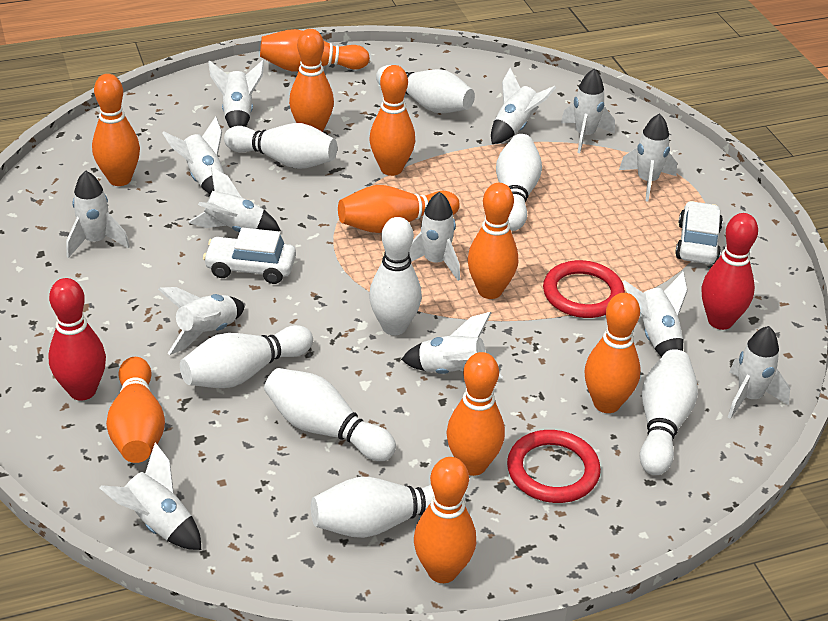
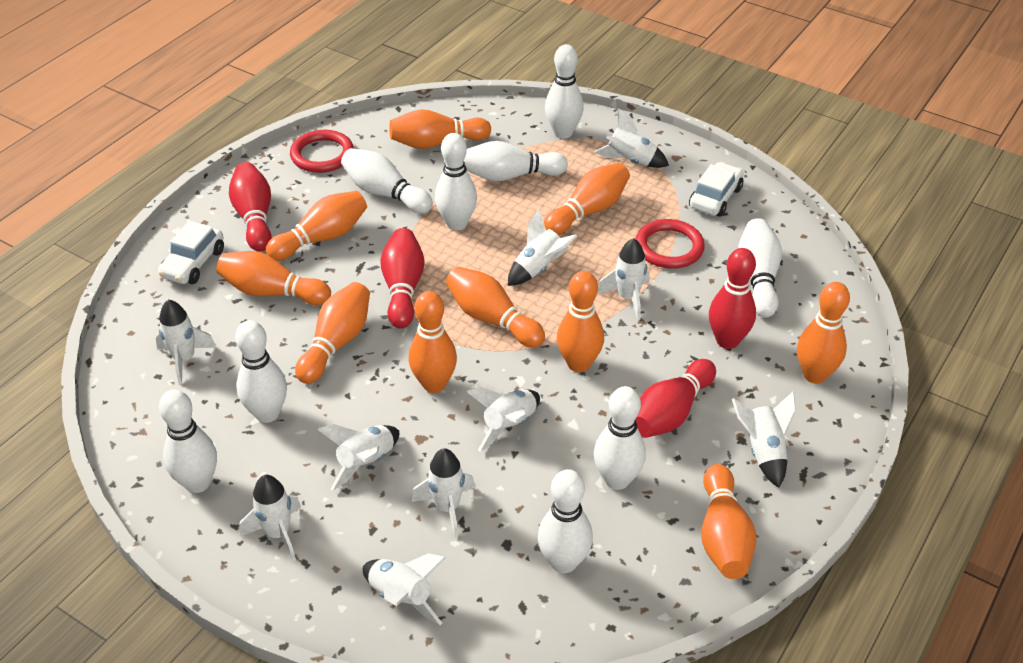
red bowling pin: [48,278,106,401] [702,213,758,330] = 2 -> [229,162,272,252] [380,228,425,329] [636,359,716,438] [709,248,756,349] = 4
white bowling pin: [180,325,313,388] [224,123,337,169] [264,368,396,461] [311,477,466,538] [369,217,422,335] [376,65,475,113] [496,134,542,231] [640,349,698,475] = 8 -> [159,390,217,493] [235,320,287,423] [341,148,433,214] [435,133,477,230] [464,141,568,181] [538,469,593,573] [545,44,584,139] [594,386,646,490] [738,218,782,318] = 9
white rocket: [66,170,130,258] [100,442,201,550] [158,287,245,355] [162,117,224,195] [188,167,281,232] [208,60,264,128] [401,312,503,379] [409,192,460,281] [491,68,556,144] [561,69,615,153] [619,113,677,201] [623,271,688,357] [728,326,790,419] = 13 -> [156,299,216,385] [239,475,301,562] [317,424,399,491] [363,553,446,625] [412,448,475,538] [467,387,540,452] [508,209,577,286] [594,108,669,168] [597,238,650,320] [732,391,796,488] = 10

